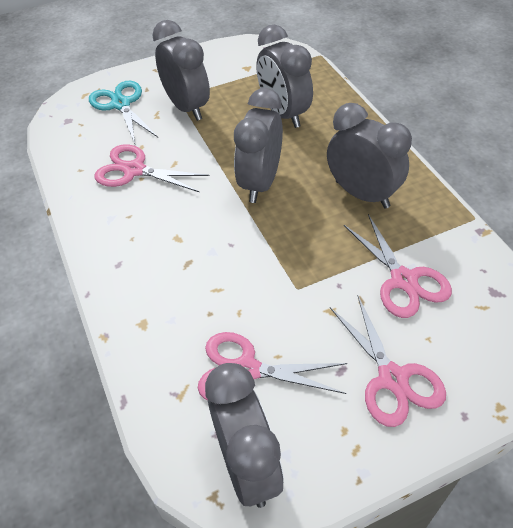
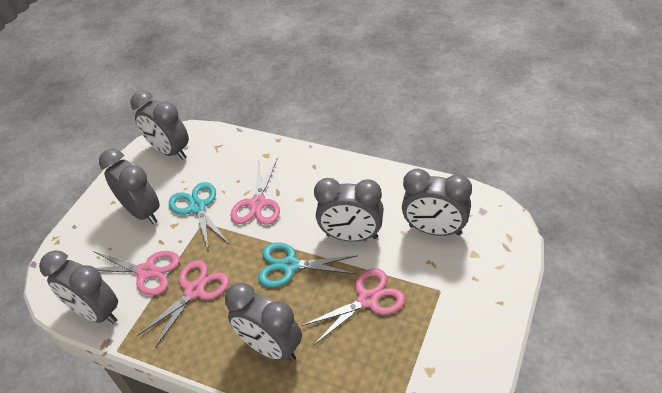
grey clock: [153,20,210,121] [205,363,284,508] [234,88,283,203] [256,25,313,128] [327,103,412,209] = 5 -> [39,250,118,324] [99,149,160,224] [130,91,189,159] [225,282,302,362] [314,178,384,242] [402,169,472,236] = 6
turquoise scissors: [89,81,158,143] = 1 -> [169,182,229,252] [258,242,358,287] = 2

